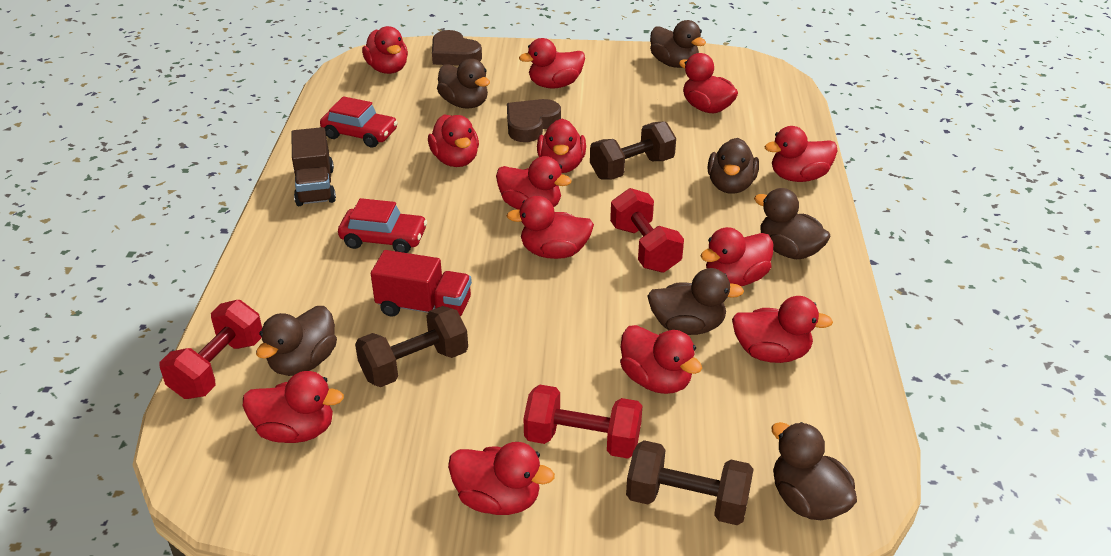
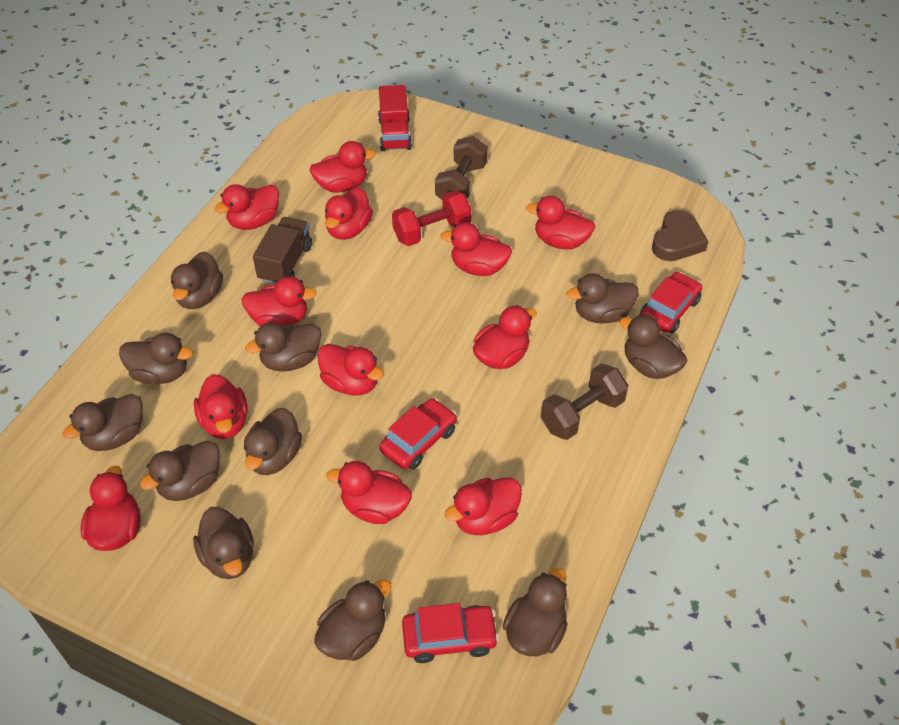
brown duck: [256,306,337,376] [437,59,490,109] [647,268,744,335] [650,20,706,68] [708,138,759,194] [754,188,831,259] [771,422,857,520] = 7 -> [62,394,143,451] [119,333,193,384] [140,441,220,501] [171,252,223,309] [193,507,254,579] [244,408,302,475] [245,323,321,372] [314,580,391,661] [503,568,568,656] [567,273,638,323] [619,315,688,379] = 11
brown dumbbell: [355,306,468,387] [590,121,676,180] [626,440,754,525] = 3 -> [435,136,488,200] [541,364,628,440] = 2
brown heart: [432,30,482,66] [507,99,561,142] = 2 -> [652,210,709,261] = 1
red car: [320,96,398,148] [338,198,427,253] = 2 -> [379,398,457,470] [402,603,499,663] [640,272,702,333] = 3
red duck: [243,371,344,443] [362,26,408,74] [428,114,479,167] [448,442,555,515] [496,156,572,210] [506,196,594,259] [519,38,585,88] [537,119,586,173] [620,325,702,394] [679,53,738,113] [701,227,773,286] [732,296,833,363] [765,126,838,182] = 13 -> [80,465,141,551] [194,374,248,439] [214,184,279,230] [242,276,317,326] [309,141,376,193] [318,344,384,395] [325,187,373,240] [327,461,412,524] [441,222,512,276] [445,477,522,535] [473,305,537,369] [526,196,595,250] = 12
red dumbbell: [160,300,262,399] [524,385,642,458] [610,188,684,273] = 3 -> [392,190,471,246] = 1

